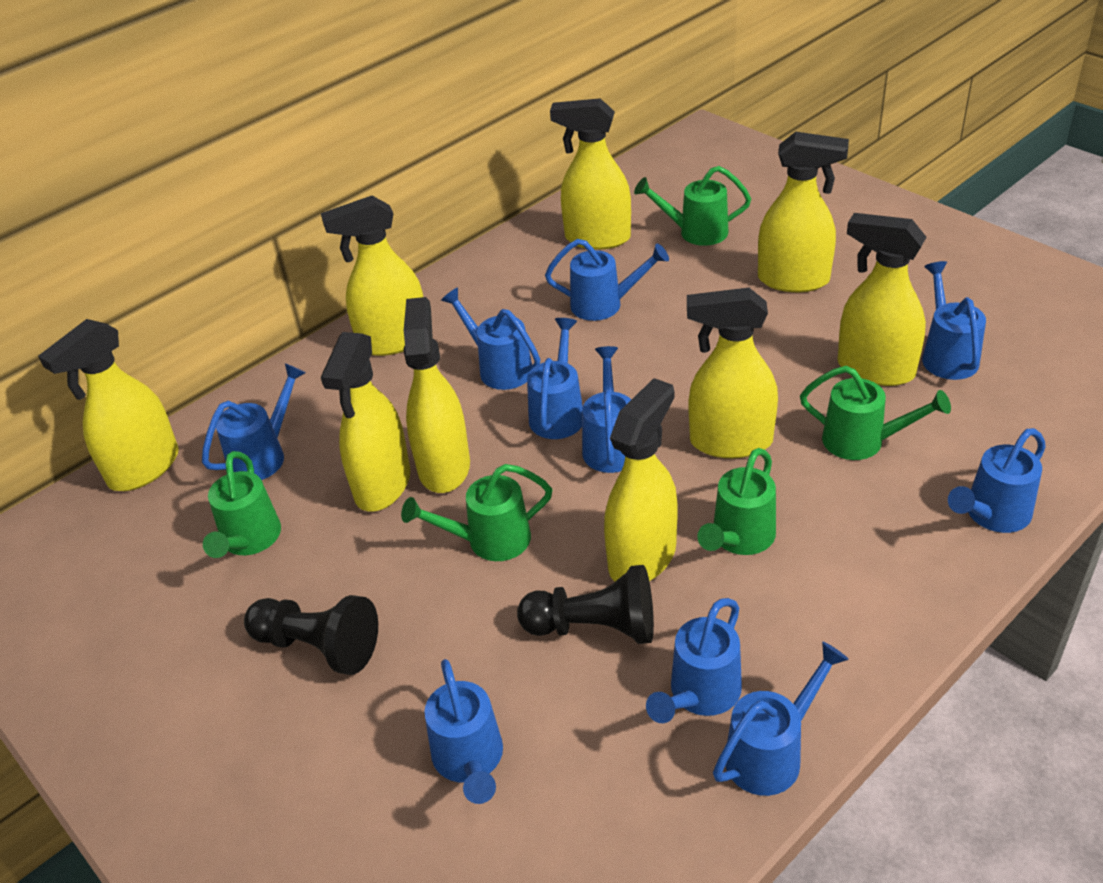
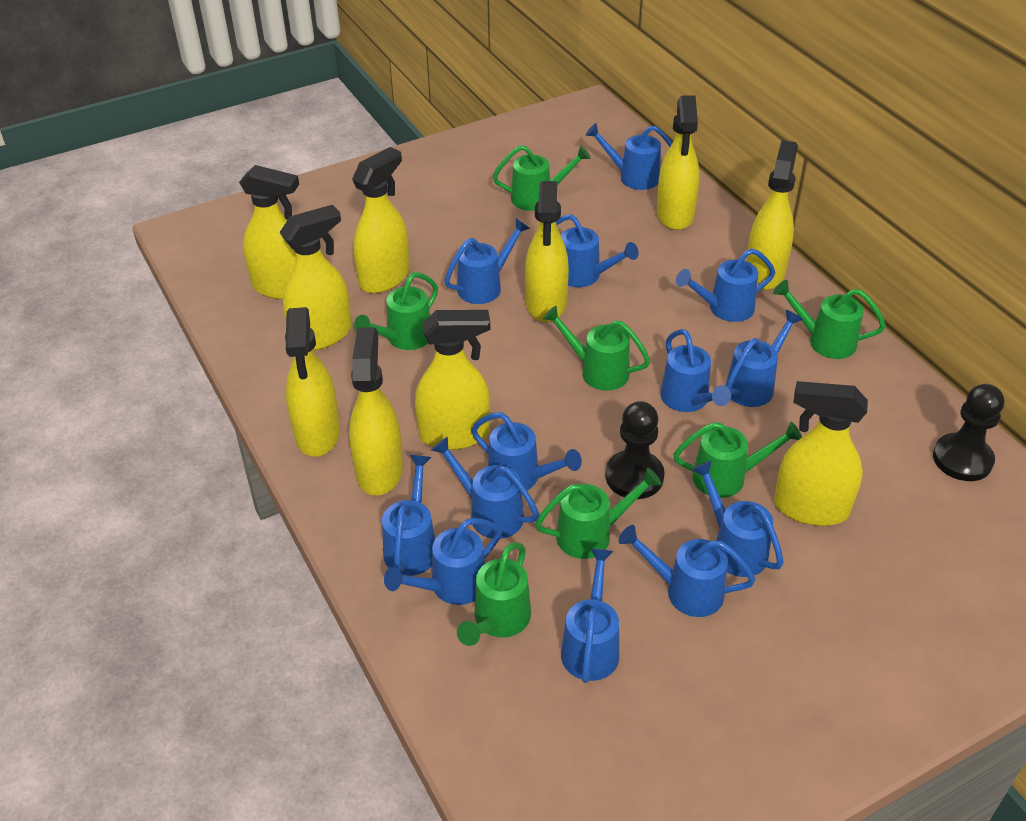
blue watering can: [202,363,306,480] [424,659,503,804] [441,287,541,390] [527,318,583,439] [545,239,669,321] [582,346,631,473] [646,598,742,723] [713,641,849,796] [922,261,986,380] [948,428,1046,533] = 10 -> [382,455,435,576] [384,518,502,605] [431,437,539,539] [444,219,530,304] [471,412,582,490] [556,214,639,287] [561,548,619,683] [585,123,672,190] [619,525,755,617] [660,329,731,412] [676,248,775,322] [691,460,784,577] [726,310,803,407] = 13
green watering can: [203,451,281,558] [401,464,553,561] [634,166,751,246] [697,448,776,555] [800,366,951,460] = 5 -> [354,272,438,350] [457,542,531,646] [493,145,591,211] [535,467,662,559] [542,306,650,391] [673,422,802,498] [773,280,886,359] = 7
yellow spray bottle: [38,319,179,491] [321,196,423,356] [321,332,410,511] [403,297,470,493] [550,98,631,249] [604,378,678,582] [687,288,778,458] [758,132,849,292] [837,213,926,386] = 9 -> [239,165,299,300] [280,205,351,351] [285,307,340,457] [349,327,403,496] [352,147,410,293] [415,310,490,450] [525,181,569,322] [657,95,699,230] [746,140,798,290] [774,381,868,526] = 10

